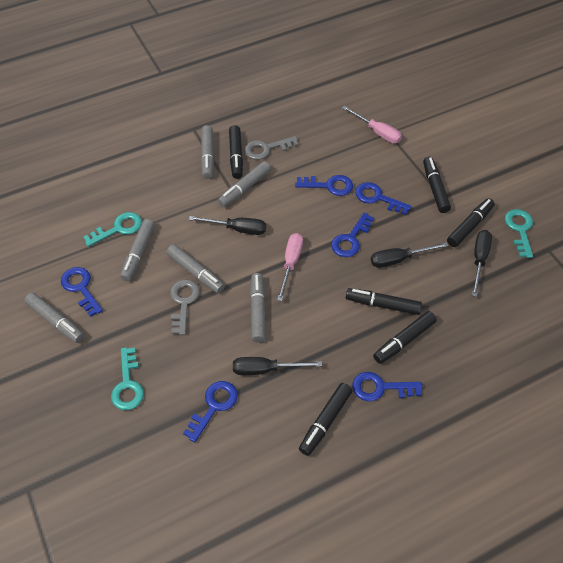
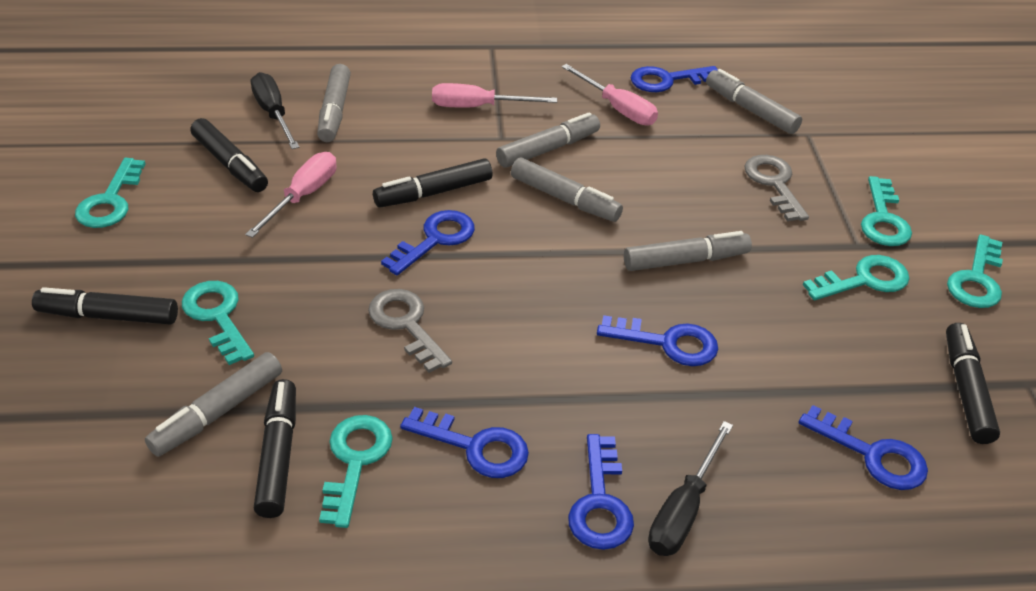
black marker: [229,125,243,179] [299,383,352,456] [346,288,422,315] [373,311,437,364] [423,157,451,213] [447,198,495,247] = 6 -> [32,287,178,325] [190,118,268,192] [254,379,296,518] [373,159,493,208] [946,323,1000,444] = 5
black screwdriver: [189,216,266,235] [233,357,322,375] [371,242,448,268] [472,230,492,297] = 4 -> [251,72,300,149] [648,421,733,556] = 2
pink screwdriver: [277,233,303,301] [342,106,402,143] = 2 -> [245,152,337,238] [432,83,557,108] [561,64,658,126] = 3
turquoise key: [83,212,142,247] [111,348,144,410] [505,209,533,258] = 3 -> [75,158,146,228] [182,281,254,365] [319,415,393,528] [803,255,909,300] [861,176,912,246] [947,234,1003,308] = 6

